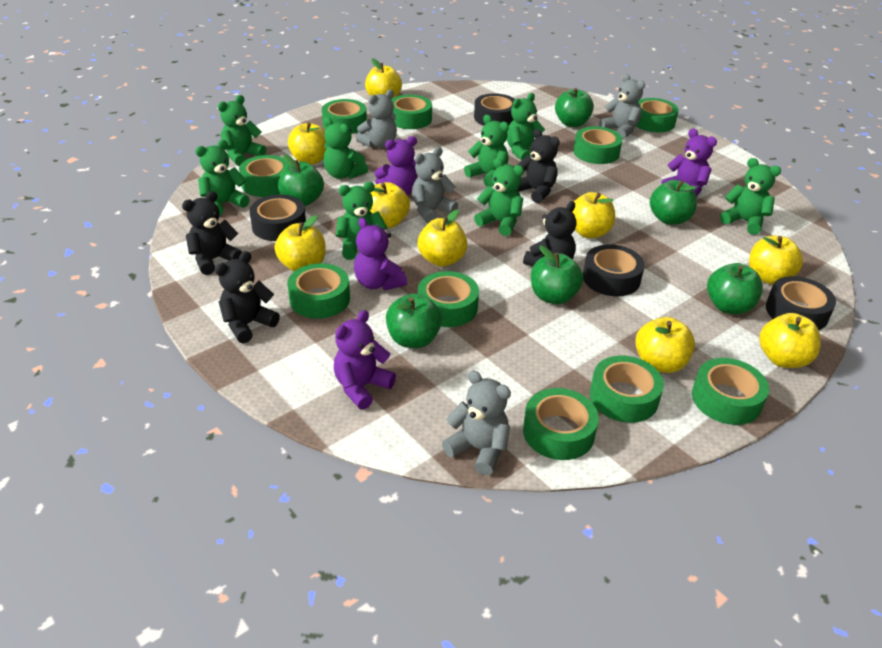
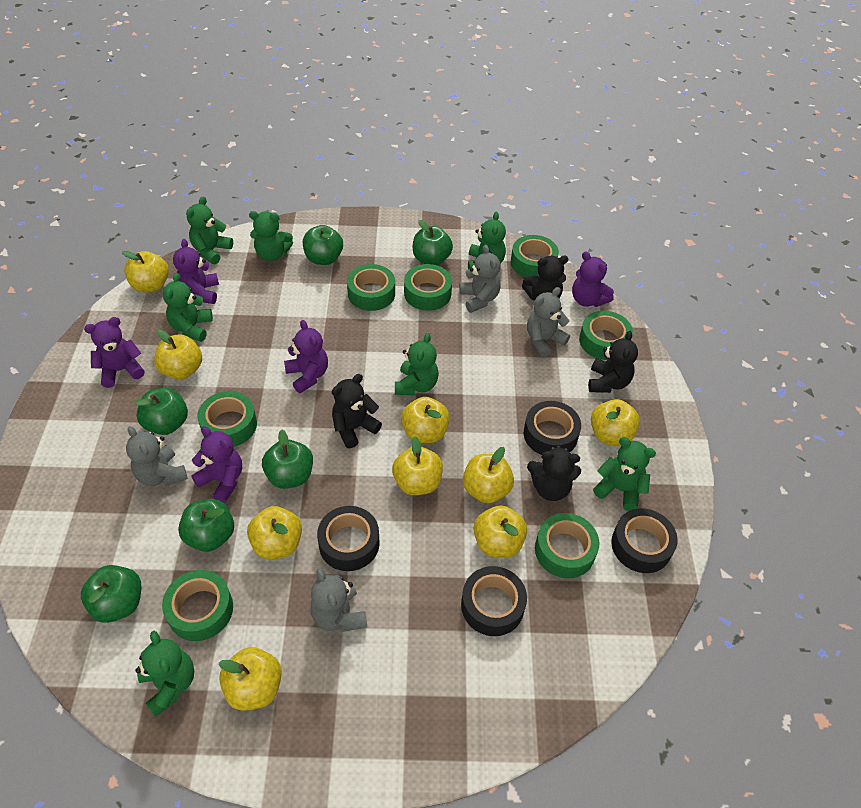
green tape: [239,155,288,197] [288,263,350,319] [322,99,367,134] [391,95,432,129] [418,271,479,327] [523,388,599,460] [573,126,622,164] [590,356,664,423] [636,98,679,132] [692,358,769,425] = 10 -> [162,570,233,641] [197,391,257,447] [347,264,395,311] [404,264,452,311] [511,235,559,277] [535,513,599,578] [579,311,633,360] = 7
green teddy bear: [195,140,250,216] [218,95,266,166] [323,117,368,179] [336,182,387,260] [464,115,509,187] [474,158,524,236] [507,93,545,161] [720,158,781,235] = 8 -> [136,631,194,717] [163,273,213,342] [186,197,233,264] [249,211,293,261] [395,333,439,395] [468,212,506,269] [593,437,656,511] = 7
purple teddy bear: [334,310,396,410] [354,217,407,291] [375,136,418,196] [662,128,717,197] = 4 -> [84,317,144,388] [173,239,219,304] [191,426,242,503] [284,320,328,393] [572,251,614,307] = 5

